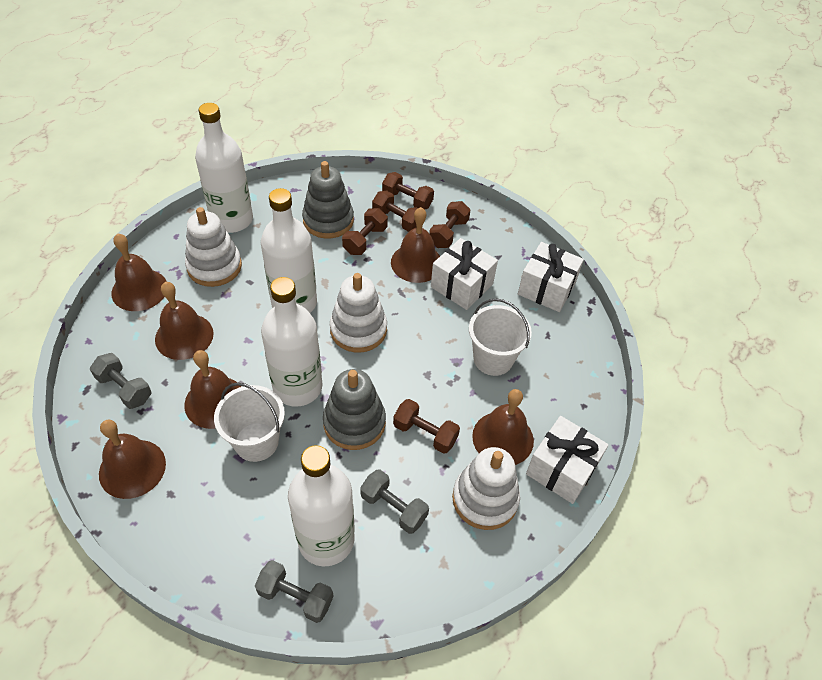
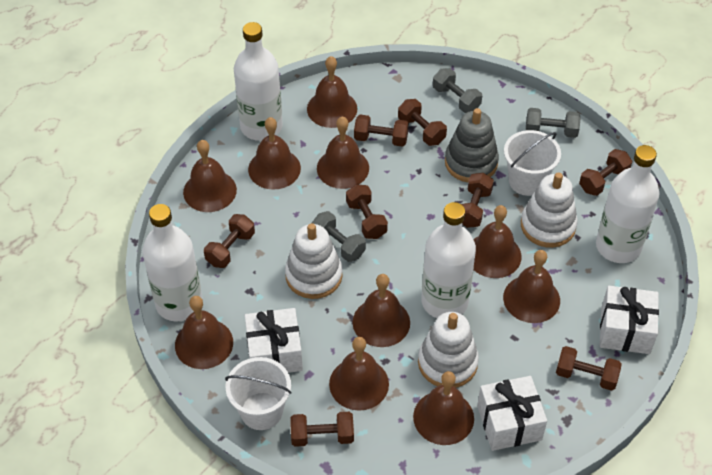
brown bell: [99,419,166,499] [111,233,167,311] [155,282,214,360] [184,350,242,429] [391,207,440,283] [472,389,534,465] = 6 -> [175,296,233,369] [183,140,237,212] [248,117,301,190] [307,56,357,128] [317,117,369,189] [329,337,389,411] [353,274,410,347] [413,371,474,445] [473,205,522,278] [503,250,560,323] = 10
brown dumbbell: [342,208,388,255] [372,190,418,232] [382,172,434,210] [393,399,460,454] [429,201,470,248] = 5 -> [204,214,255,268] [290,412,354,447] [346,184,388,239] [354,115,409,147] [398,99,447,146] [461,173,494,228] [556,346,622,391] [579,149,632,196] = 8
grey stacking toy: [302,161,354,239] [323,369,386,450] = 2 -> [445,108,499,182] = 1

